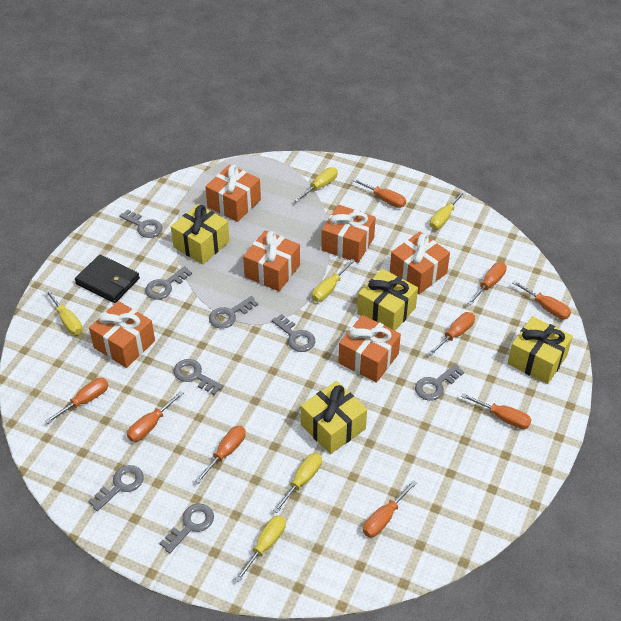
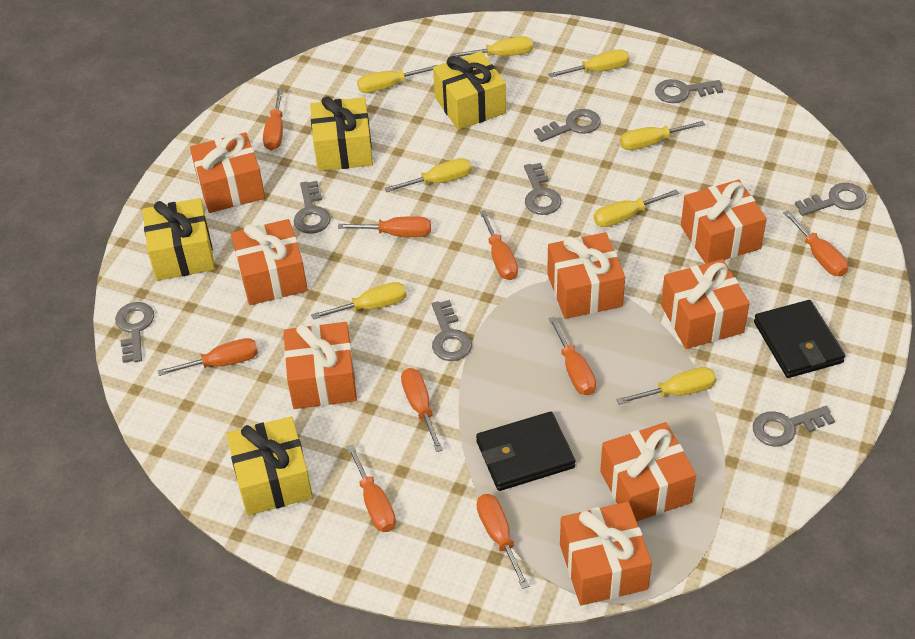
black wallet: [75,255,140,303] = 1 -> [476,412,576,491] [754,300,845,378] = 2
orange gift: [89,301,155,368] [205,165,261,222] [243,230,300,291] [321,205,376,263] [338,315,401,383] [390,232,450,294] = 6 -> [190,132,265,213] [231,219,308,305] [284,322,357,409] [547,232,625,319] [560,502,652,606] [600,422,696,521] [661,259,750,349] [681,180,767,264] = 8
yellow screwdriver: [45,290,83,335] [235,515,286,582] [273,453,322,513] [294,167,338,202] [312,259,355,302] [430,190,466,229] = 6 -> [311,282,407,319] [357,65,437,93] [385,158,472,192] [450,36,533,57] [548,49,629,78] [594,189,679,227] [616,367,716,405] [620,121,705,150] = 8

